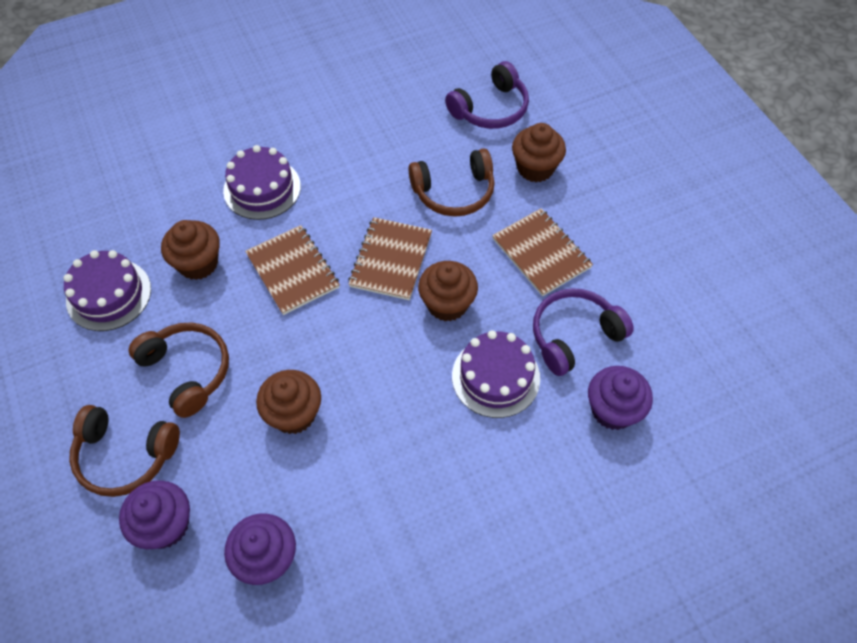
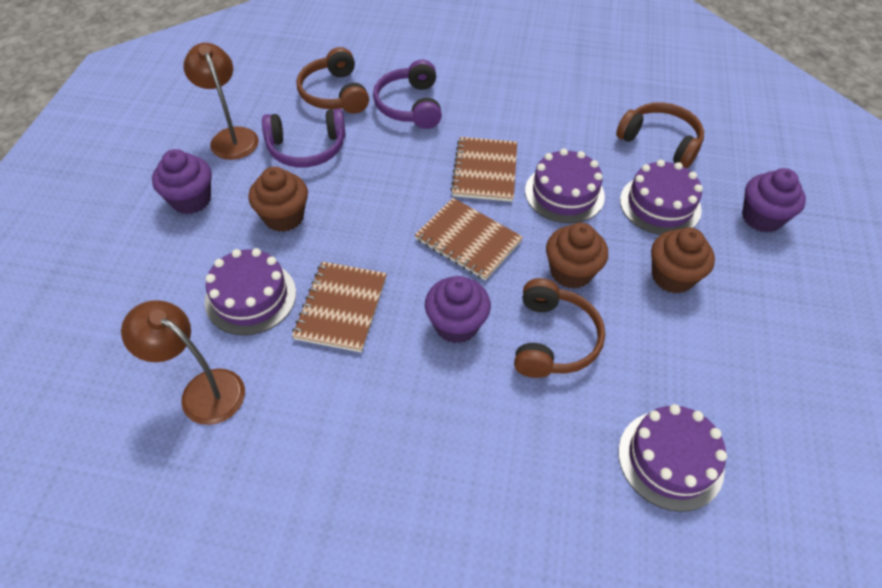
brown cupcake: [161,220,220,280] [256,370,321,434] [418,261,478,321] [512,123,566,182] = 4 -> [248,167,308,232] [546,223,608,289] [651,227,715,294] = 3
brown lamp: none = 0 -> [121,300,245,425] [184,43,259,160] = 2
purple cake: [63,250,151,331] [223,145,301,220] [452,330,540,418] = 3 -> [205,248,296,335] [525,148,605,223] [618,404,727,512] [620,160,703,235] = 4

